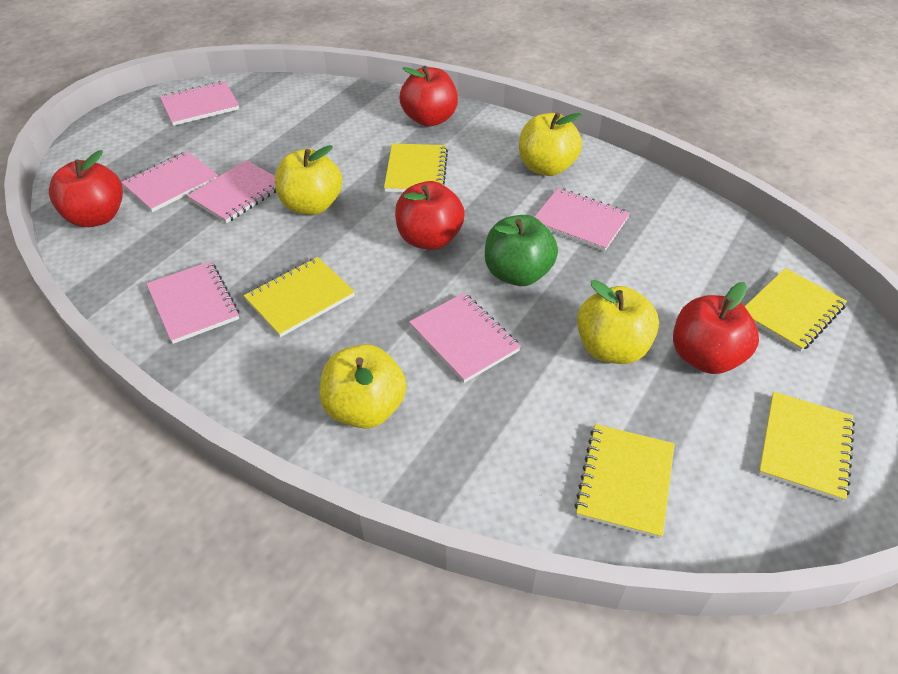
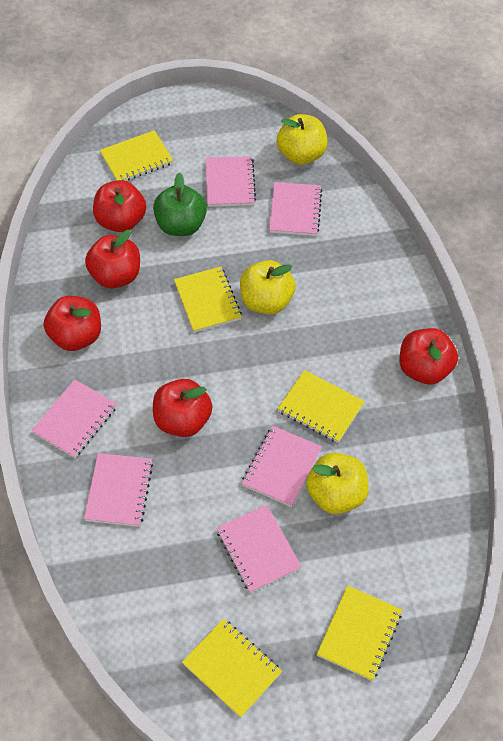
red apple: [49,150,123,227] [395,181,465,250] [399,66,458,127] [673,282,759,374] = 4 -> [44,296,101,351] [85,230,140,288] [93,180,146,232] [153,379,212,437] [399,328,458,385] = 5
yellow apple: [275,145,342,215] [320,344,406,429] [519,112,582,176] [577,280,659,364] = 4 -> [240,260,296,314] [277,114,328,165] [306,453,369,514] = 3

